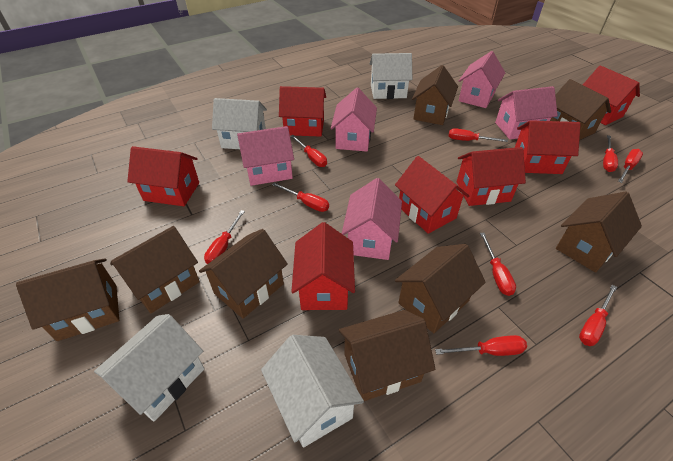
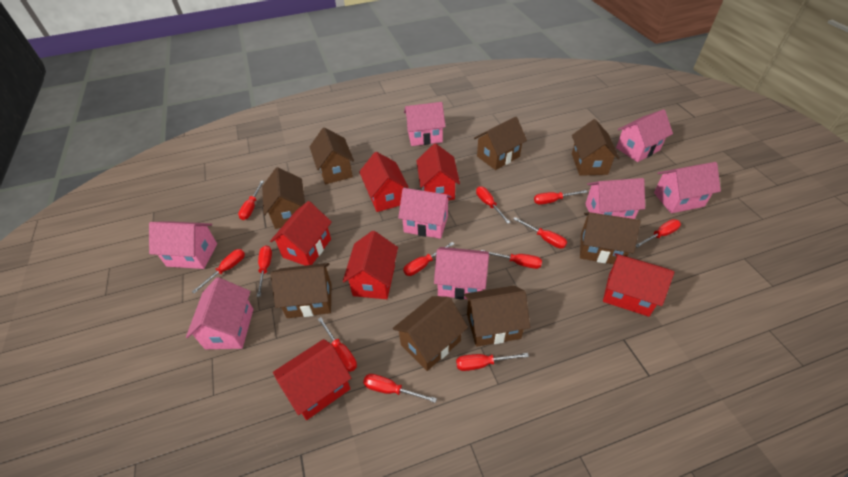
pink house: [237,126,294,186] [331,88,377,152] [341,178,402,260] [459,51,505,108] [495,86,558,140] = 5 -> [149,221,217,269] [186,277,253,349] [398,188,452,239] [404,102,446,146] [434,247,489,300] [585,178,645,219] [616,109,673,162] [654,162,721,213] = 8
red house: [127,146,199,206] [279,86,326,137] [291,222,355,310] [395,156,469,234] [457,147,526,206] [515,120,581,174] [583,65,640,125] = 7 -> [270,201,332,266] [273,339,351,420] [343,231,398,299] [359,152,409,212] [416,143,460,200] [603,253,674,317] = 6
red screwdriver: [204,210,245,264] [272,182,329,212] [290,135,327,167] [435,335,527,356] [448,128,508,142] [480,233,516,296] [579,285,617,346] [603,135,618,172] [618,149,643,183] = 9 -> [192,249,245,293] [238,181,264,220] [257,245,272,297] [318,317,357,372] [363,374,437,403] [403,242,454,276] [456,353,529,371] [476,186,511,224] [481,250,542,269] [514,217,567,249] [534,190,588,205] [636,219,681,248] = 12
white house: [94,314,204,422] [212,98,267,149] [261,335,364,448] [369,53,412,99] = 4 -> none = 0

